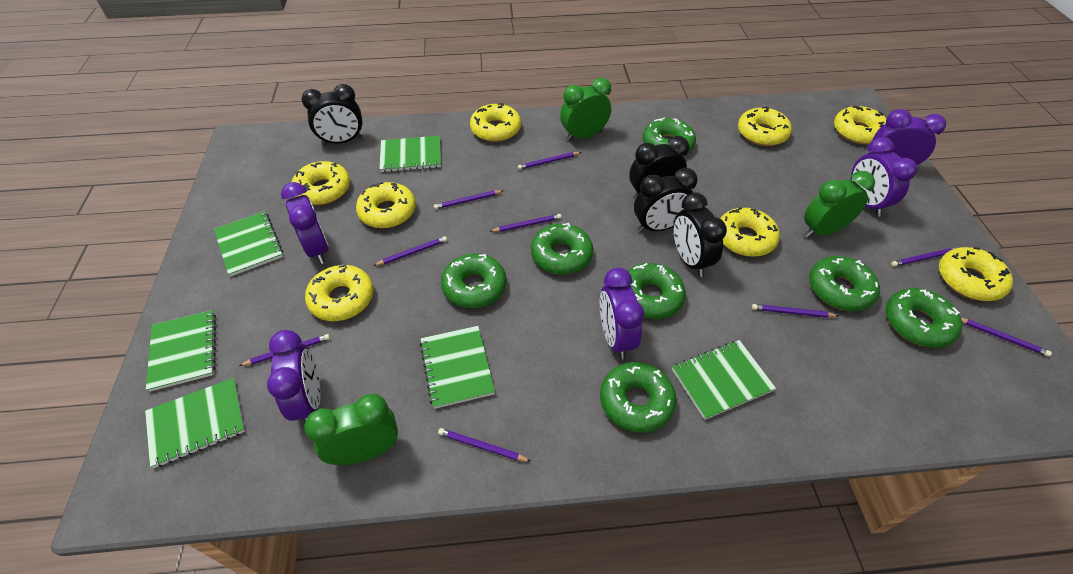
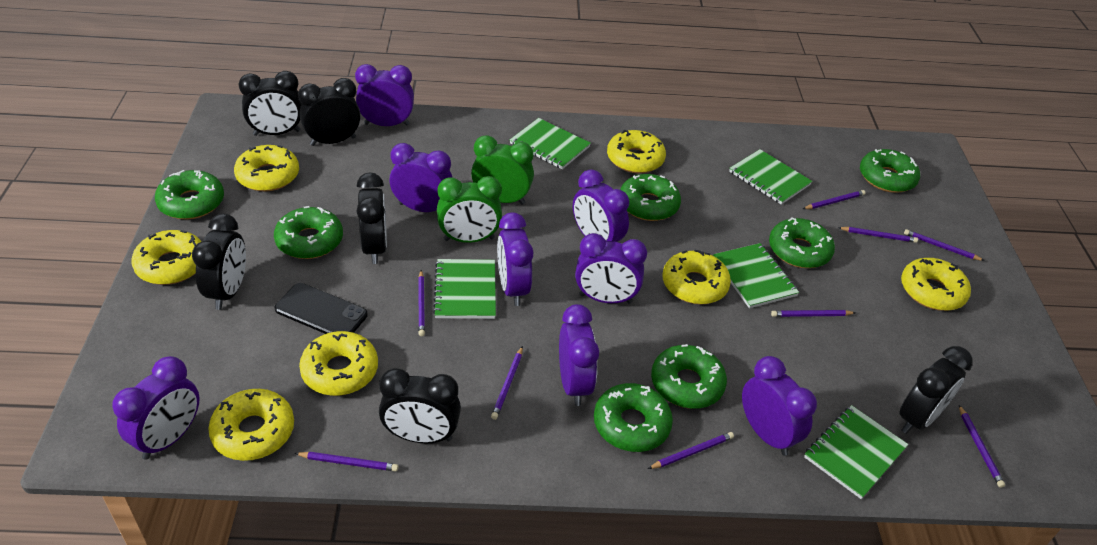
black clock: [302,84,363,145] [629,136,689,199] [634,168,698,232] [673,193,727,277] = 4 -> [192,214,246,310] [239,71,302,136] [298,78,361,146] [357,172,387,264] [379,368,461,443] [899,346,973,434] = 6
black phone: none = 0 -> [275,283,368,334] = 1
green clock: [304,394,398,465] [560,78,611,141] [804,171,875,238] = 3 -> [437,176,502,243] [471,135,534,205] = 2
green notebook: [145,378,245,468] [146,310,216,392] [214,211,283,277] [379,136,441,172] [420,326,495,409] [672,340,776,420] = 6 -> [433,259,496,319] [510,118,591,169] [713,243,799,308] [729,149,812,205] [804,405,908,499] = 5
purple clock: [267,330,321,422] [281,182,329,264] [600,268,644,359] [851,137,917,217] [873,109,946,165] = 5 -> [112,356,200,460] [355,64,414,126] [390,143,453,212] [497,213,533,306] [559,304,599,406] [573,169,629,242] [575,233,647,304] [742,356,817,456] = 8
yellow donut: [292,161,350,205] [305,264,373,321] [356,182,416,228] [470,103,521,142] [720,207,780,257] [738,106,792,146] [834,106,886,145] [939,247,1013,301] = 8 -> [132,230,202,285] [208,389,294,461] [234,145,299,191] [299,331,378,396] [607,130,666,173] [662,250,731,304] [901,258,971,311] = 7

